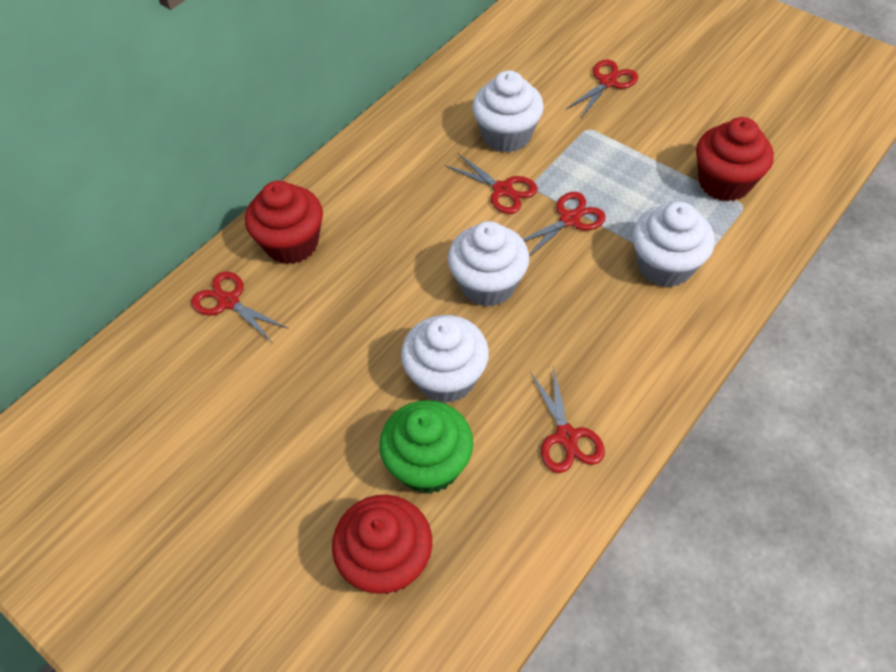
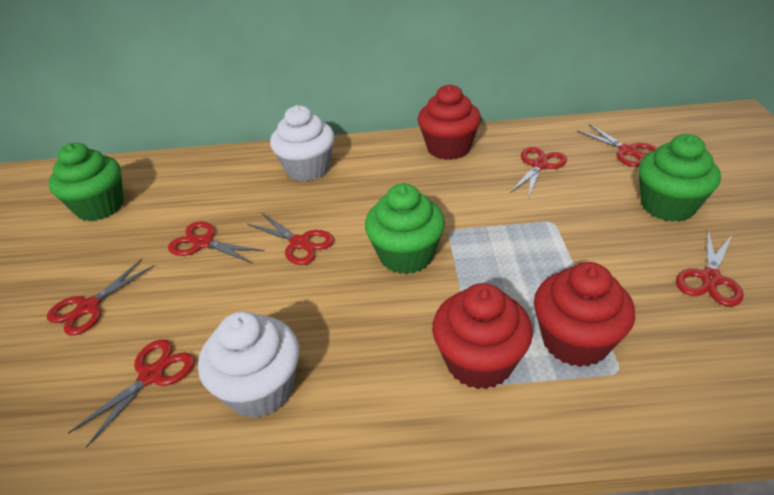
green cupcake: [379,400,473,494] = 1 -> [48,143,124,221] [365,184,445,274] [638,134,721,222] = 3
red scissors: [191,271,289,342] [445,154,538,214] [523,192,606,257] [530,366,605,473] [566,59,638,119] = 5 -> [47,259,155,336] [68,339,195,448] [168,222,264,263] [247,212,334,265] [510,147,567,197] [577,124,658,167] [676,231,744,306] = 7
white cupcake: [401,315,489,403] [448,221,529,307] [472,70,544,152] [632,201,715,287] = 4 -> [198,312,299,418] [270,105,335,182] = 2

